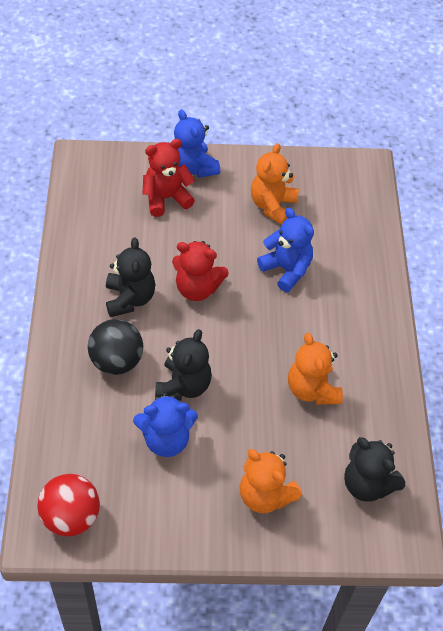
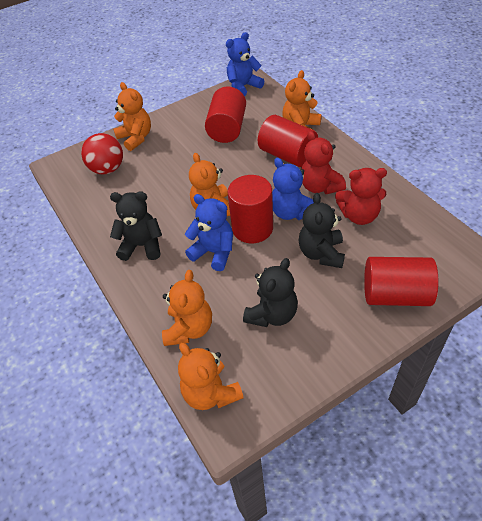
black ball: [88,319,143,375] = 1 -> none = 0
orange teddy bear: [240,449,302,513] [251,143,299,225] [288,333,343,405] = 3 -> [113,82,151,151] [162,270,212,346] [178,343,244,410] [189,153,230,216] [282,70,321,130] = 5
red cylinder: none = 0 -> [205,87,246,143] [227,175,273,243] [258,115,318,167] [364,257,439,306] = 4

